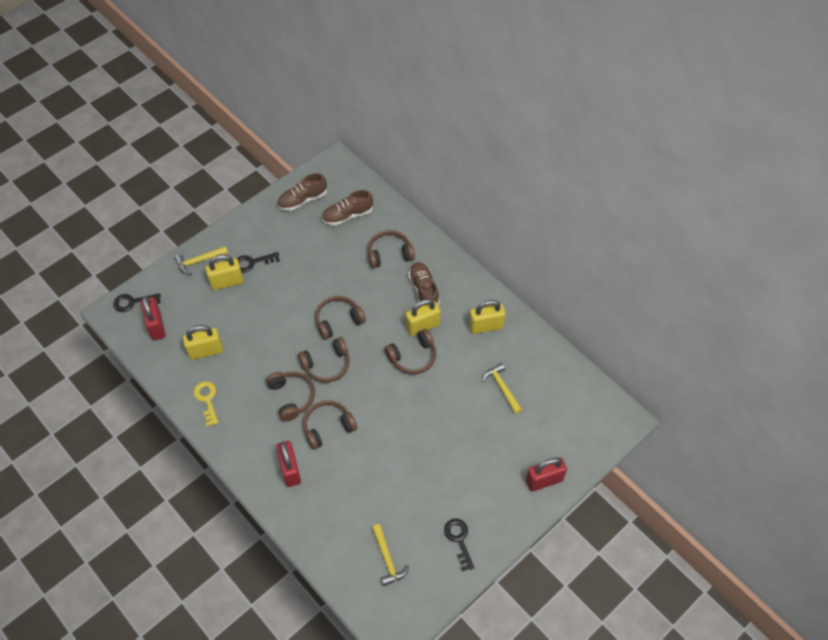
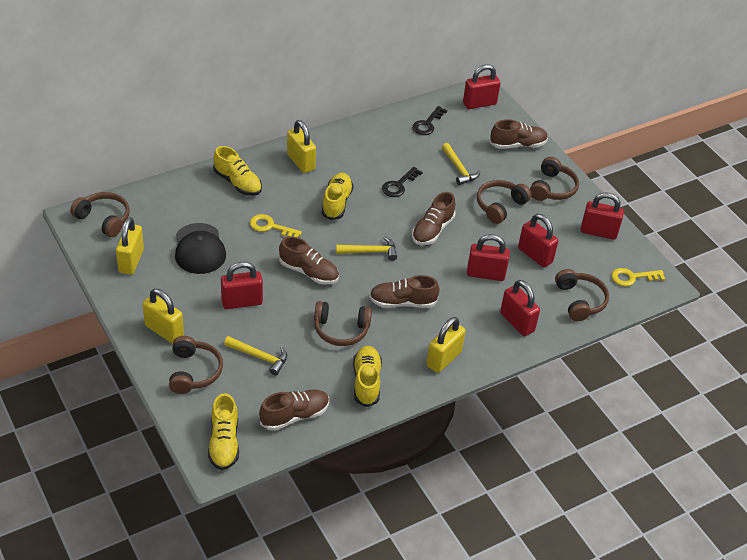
black cap: none = 0 -> [175,223,226,274] = 1
black key: [113,293,161,312] [237,252,280,273] [444,519,474,572] = 3 -> [382,167,422,197] [412,106,447,135] = 2
brown shoe: [277,173,327,211] [322,190,373,226] [408,262,440,306] = 3 -> [259,389,329,431] [279,236,339,285] [369,275,440,308] [412,192,455,245] [490,119,548,149] = 5
red padlock: [141,296,166,340] [276,441,301,487] [526,457,567,492] = 3 -> [221,262,263,309] [463,65,501,109] [467,234,510,281] [500,280,540,336] [518,214,558,268] [581,192,624,240] = 6
yellow key: [194,381,218,426] = 1 -> [250,214,302,238] [611,268,665,287] = 2
yellow shoe: none = 0 -> [208,393,239,470] [213,146,262,196] [322,173,354,220] [353,346,382,407] = 4

